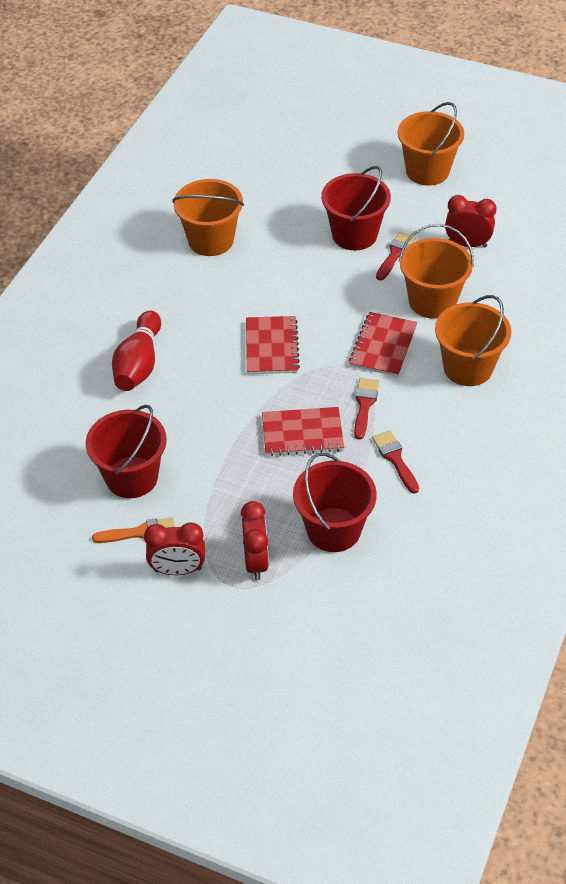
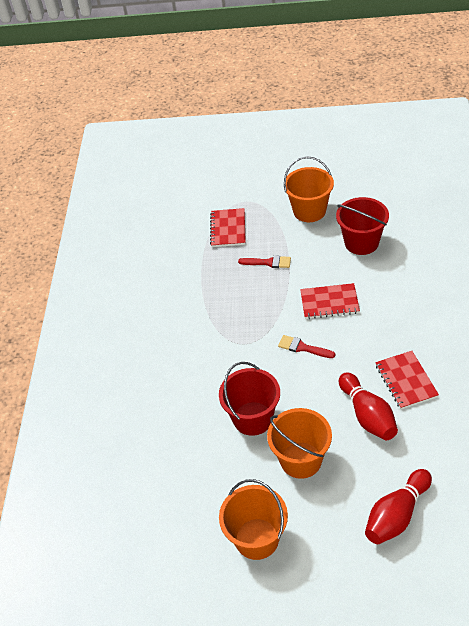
orange brush: [92,517,175,543] = 1 -> none = 0
orange bucket: [172,179,244,256] [398,102,464,185] [399,224,474,319] [435,295,511,386] = 4 -> [219,479,288,560] [267,408,332,479] [284,156,334,222] = 3
red bowling pin: [112,311,161,391] = 1 -> [339,372,398,440] [365,469,432,544] = 2
red brush: [354,378,379,440] [372,430,419,494] [376,231,416,281] = 3 -> [238,256,291,268] [278,335,335,358] = 2
red bucket: [86,405,167,498] [293,453,377,552] [321,166,391,250] = 3 -> [219,362,280,436] [336,197,389,255] = 2
red clock: [144,522,205,575] [241,501,269,580] [445,195,496,248] = 3 -> none = 0

